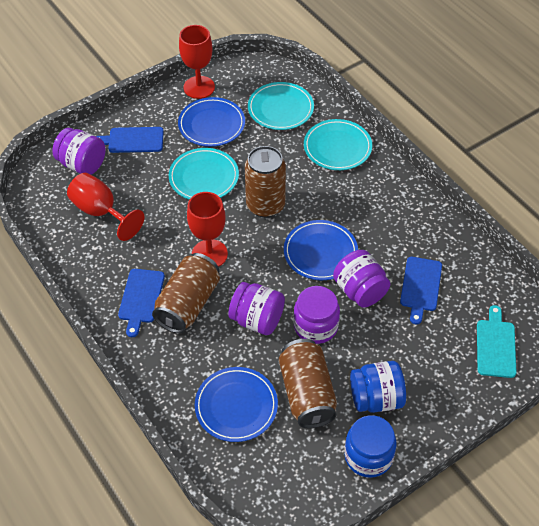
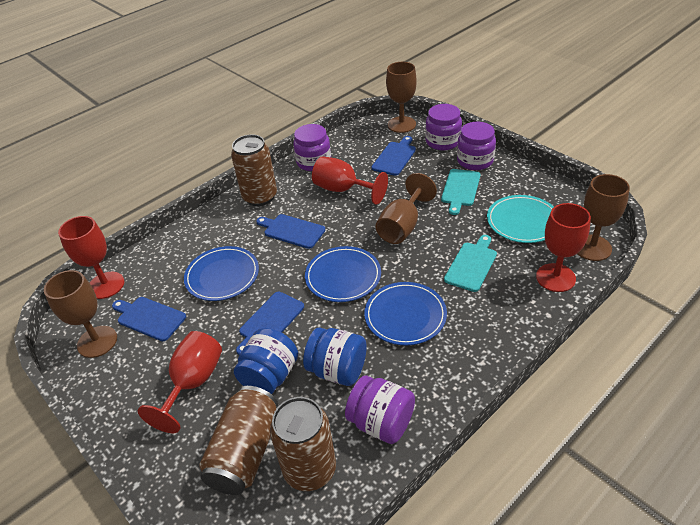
blue cutting board: [96,127,164,153] [118,269,165,337] [400,257,442,324] = 3 -> [112,297,186,341] [236,292,304,355] [256,214,325,249] [372,136,416,176] = 4
brown goblet: none = 0 -> [44,270,117,358] [375,173,437,244] [386,62,417,133] [577,174,630,261] = 4
red goblet: [67,173,145,241] [179,25,215,99] [187,192,228,267] = 3 -> [58,216,124,299] [138,331,222,433] [312,156,388,205] [536,203,591,292] = 4
turquoise cutting board: [477,305,517,378] = 1 -> [441,169,481,215] [444,235,497,292] = 2
turquoise plate: [169,148,239,200] [248,82,314,130] [304,119,372,170] = 3 -> [487,195,554,243] = 1

